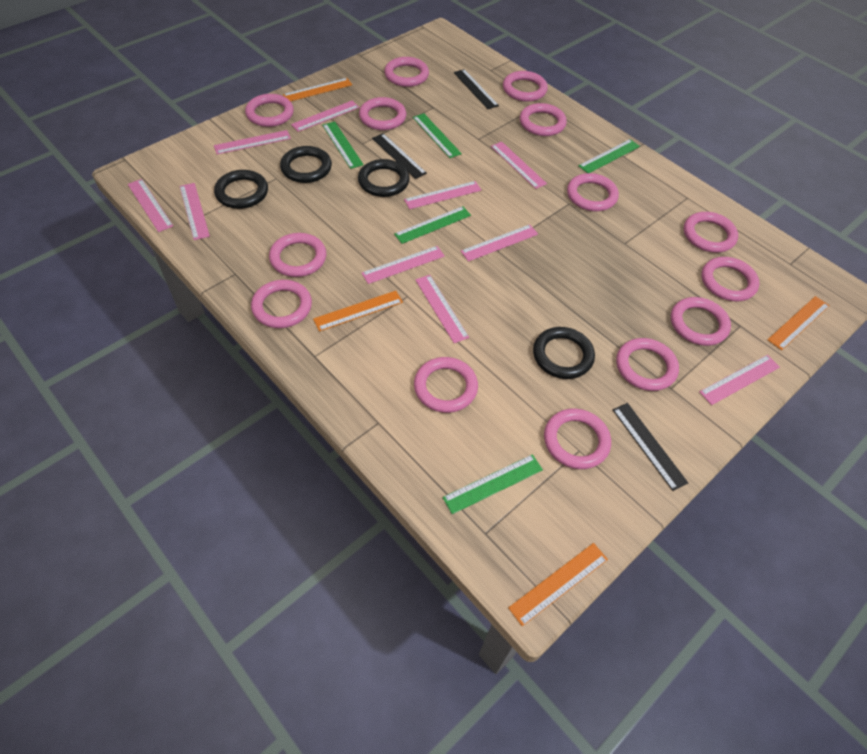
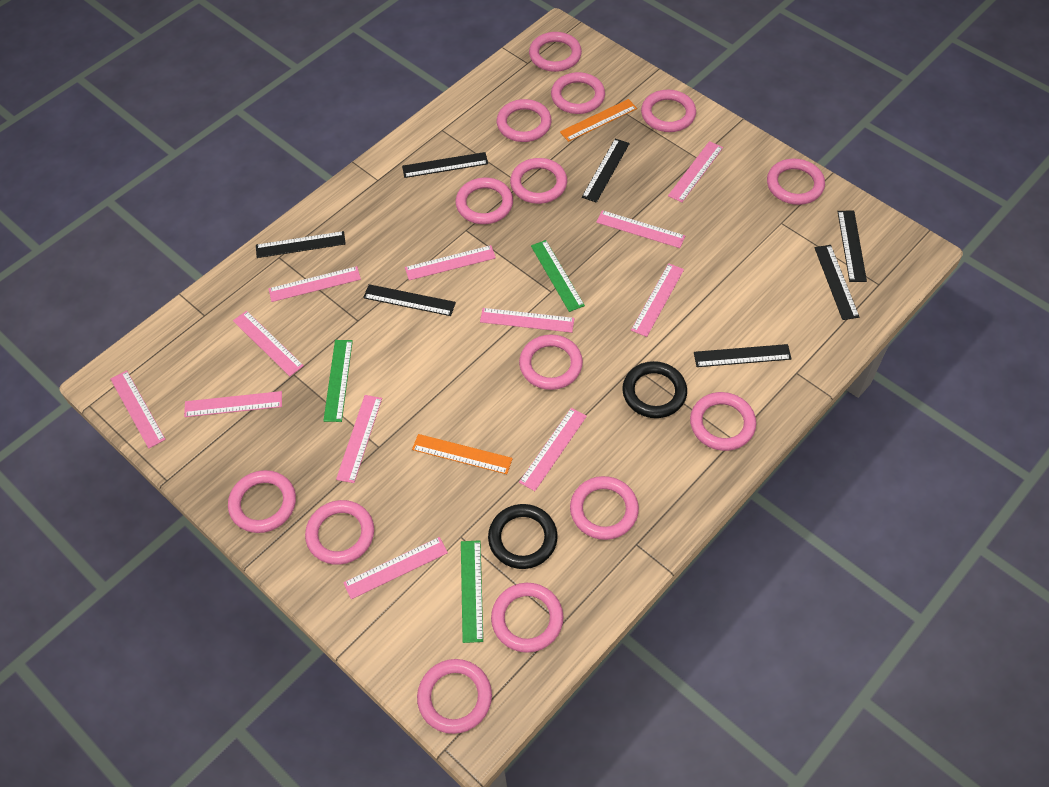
black ring: [214,170,268,209] [280,146,332,183] [358,159,410,197] [533,327,595,379] = 4 -> [488,504,558,569] [622,361,687,418] = 2
black ruler: [372,133,427,179] [454,69,499,109] [613,403,688,491] = 3 -> [256,231,346,258] [363,284,456,316] [402,152,488,178] [582,139,630,203] [694,344,792,367] [814,245,859,320] [837,211,867,282] = 7
green ruler: [322,121,364,169] [394,206,471,244] [413,113,462,158] [443,454,543,514] [579,139,640,173] = 5 -> [323,340,353,422] [461,540,483,643] [531,240,585,312] = 3
orange ruler: [283,78,352,101] [313,291,403,331] [508,543,608,626] [768,296,830,350] = 4 -> [412,434,513,474] [560,99,637,142] = 2
pink ruler: [128,179,173,232] [180,183,210,240] [214,130,291,154] [291,100,359,132] [362,246,445,284] [404,181,481,209] [415,275,469,343] [461,224,538,262] [491,142,547,189] [700,355,780,405] = 10 -> [111,370,166,449] [184,391,282,417] [233,311,304,376] [268,266,361,302] [336,395,382,483] [343,537,448,599] [405,245,496,280] [480,308,574,333] [519,408,587,491] [596,210,685,248] [631,263,684,337] [668,141,723,203] = 12

